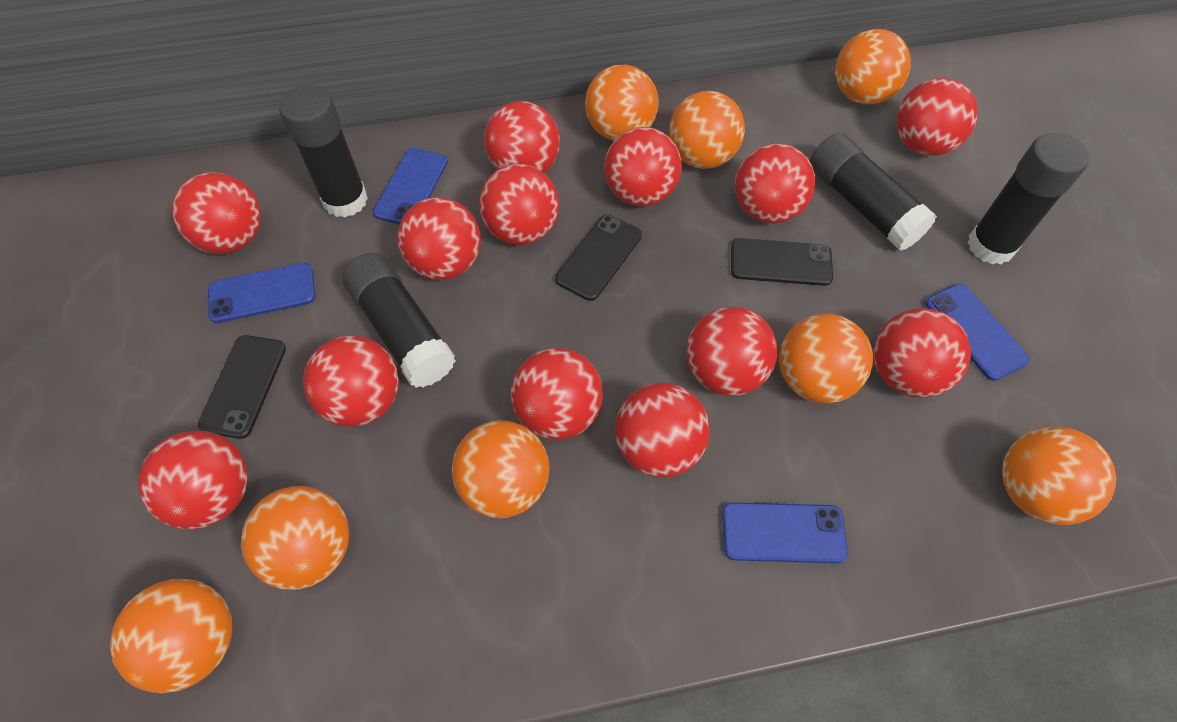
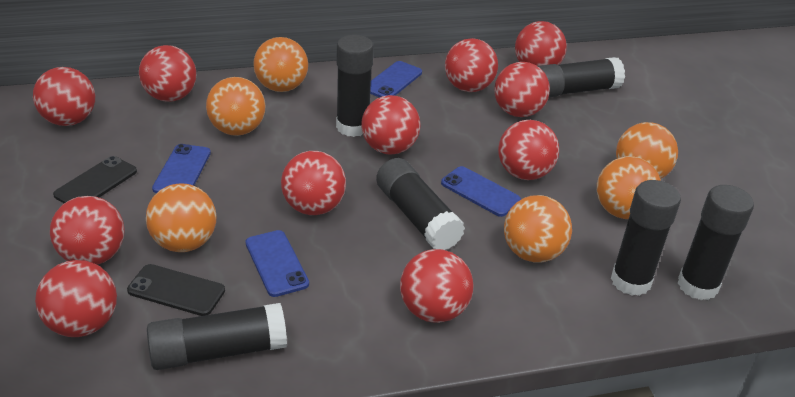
black glue stick: [279,85,368,218] [342,253,456,388] [810,133,937,251] [967,133,1089,264] = 4 -> [147,303,287,370] [336,35,374,137] [376,158,465,250] [538,57,625,97] [611,180,681,296] [677,185,754,300] = 6
black phone: [198,335,286,439] [555,215,642,301] [731,238,833,286] = 3 -> [53,156,137,203] [127,264,225,316] = 2
orange ball: [110,579,232,693] [241,486,349,590] [452,420,549,518] [585,65,658,141] [669,91,745,169] [779,314,873,403] [835,29,911,105] [1002,427,1116,525] = 8 -> [146,184,217,252] [206,77,266,136] [253,37,308,92] [504,195,572,263] [597,156,661,219] [616,122,678,179] = 6
red ball: [138,431,248,529] [172,172,261,254] [303,336,399,427] [397,197,481,280] [479,164,559,245] [484,101,560,173] [511,348,603,440] [604,127,682,207] [615,383,710,478] [687,307,777,396] [735,143,815,224] [874,308,971,398] [896,78,978,156] = 13 -> [33,67,95,126] [35,260,117,337] [50,196,125,265] [139,45,196,102] [281,151,346,215] [361,95,421,155] [400,249,473,323] [445,38,498,92] [494,62,550,117] [498,120,559,180] [515,21,567,66] = 11

